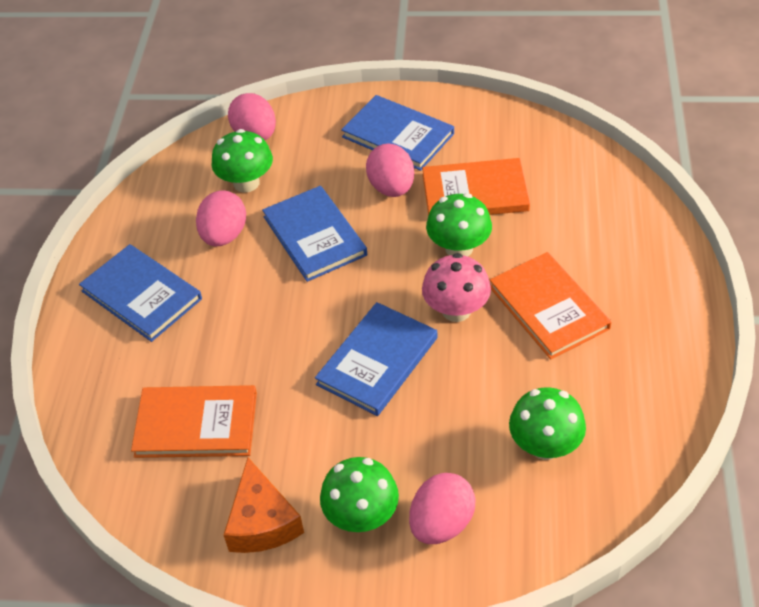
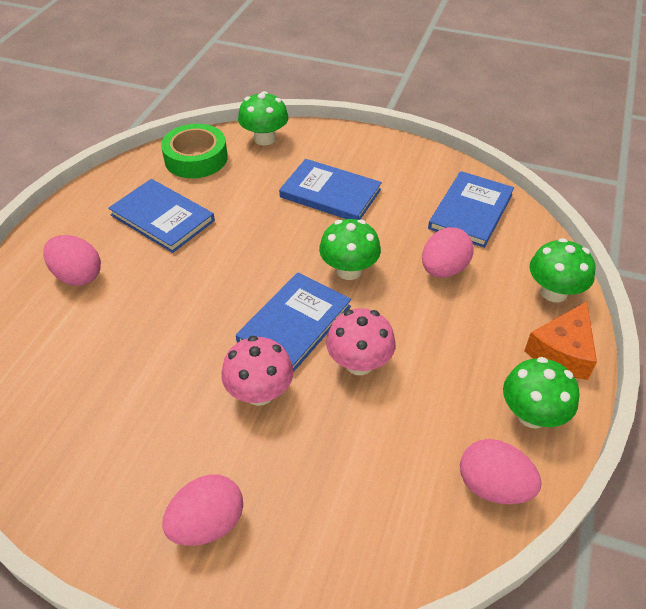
green tape: none = 0 -> [161,124,228,178] = 1
orange book: [131,385,257,458] [422,158,530,216] [490,252,611,360] = 3 -> none = 0
pink mushroom: [422,253,491,322] = 1 -> [221,336,294,406] [326,308,396,375] = 2

